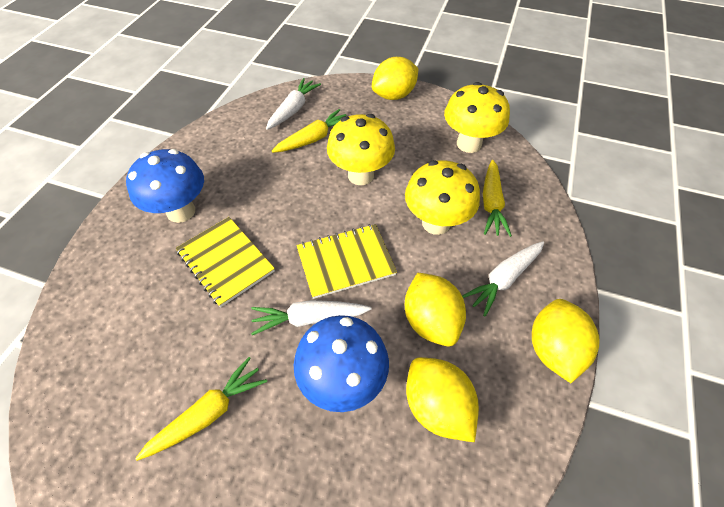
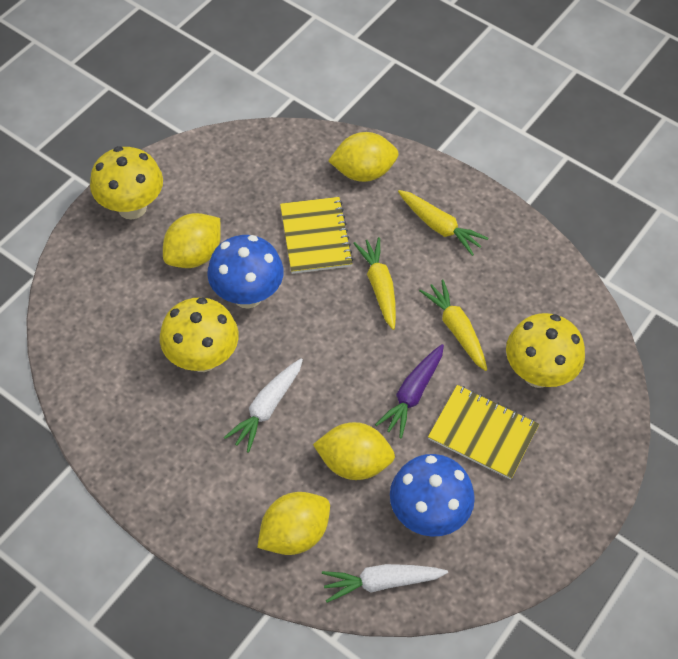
purple carrot: none = 0 -> [375,344,444,438] = 1
white carrot: [251,300,371,335] [266,78,321,130] [462,241,544,316] = 3 -> [224,358,303,453] [322,564,448,603] = 2

